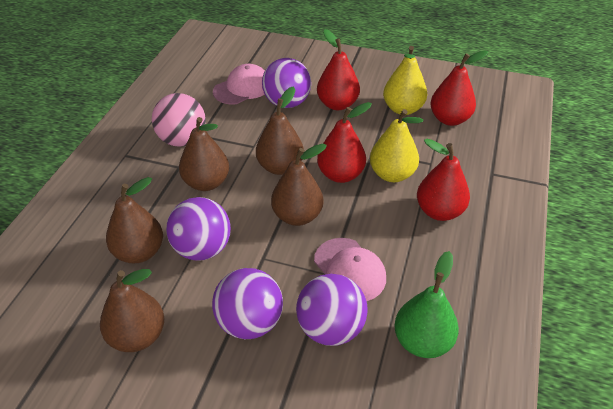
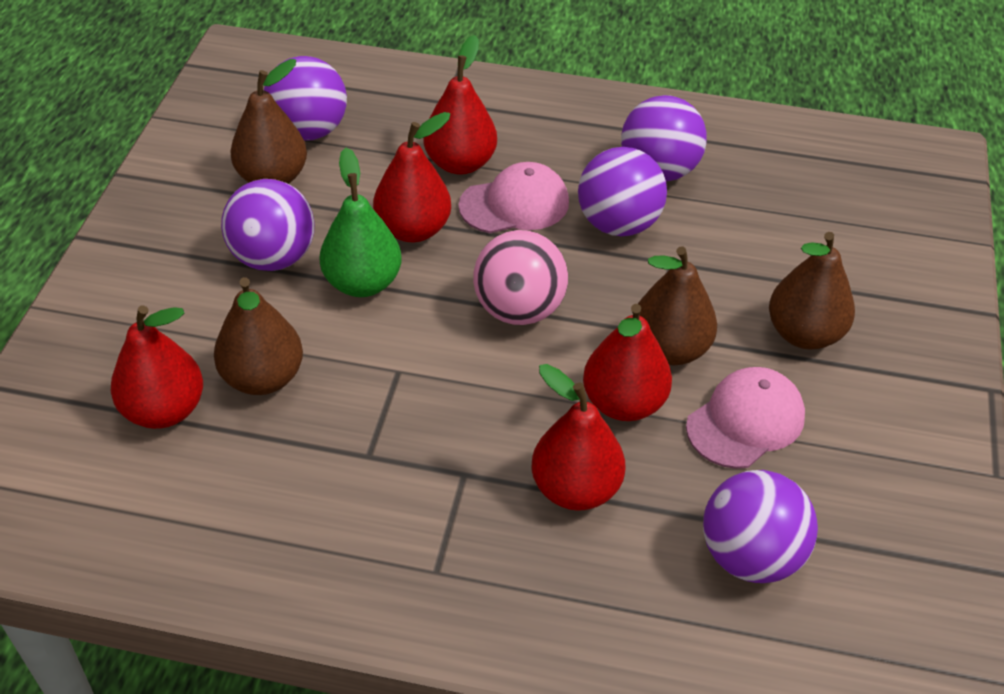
brown pear: [100,269,164,352] [106,177,163,263] [179,117,229,191] [256,86,304,175] [271,144,327,226] = 5 -> [214,277,303,395] [230,59,307,184] [638,246,717,365] [769,232,855,350] = 4
purple ball: [166,197,231,261] [212,268,283,339] [262,58,311,108] [296,274,368,346] = 4 -> [221,179,315,271] [264,56,347,141] [578,147,667,236] [621,95,707,182] [703,470,818,583] = 5
red pear: [317,29,360,110] [317,102,372,183] [417,139,470,221] [431,50,488,126] = 4 -> [111,305,203,429] [373,112,451,242] [423,35,497,175] [532,364,626,511] [583,304,672,421] = 5
yellow pear: [370,109,423,182] [383,46,427,115] = 2 -> none = 0

